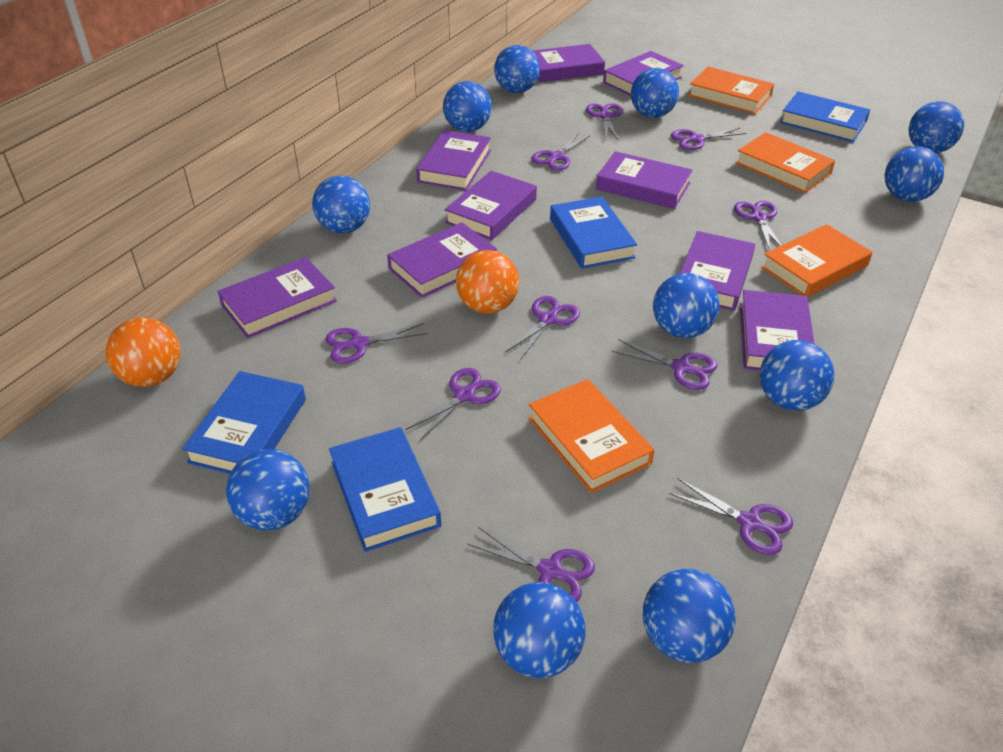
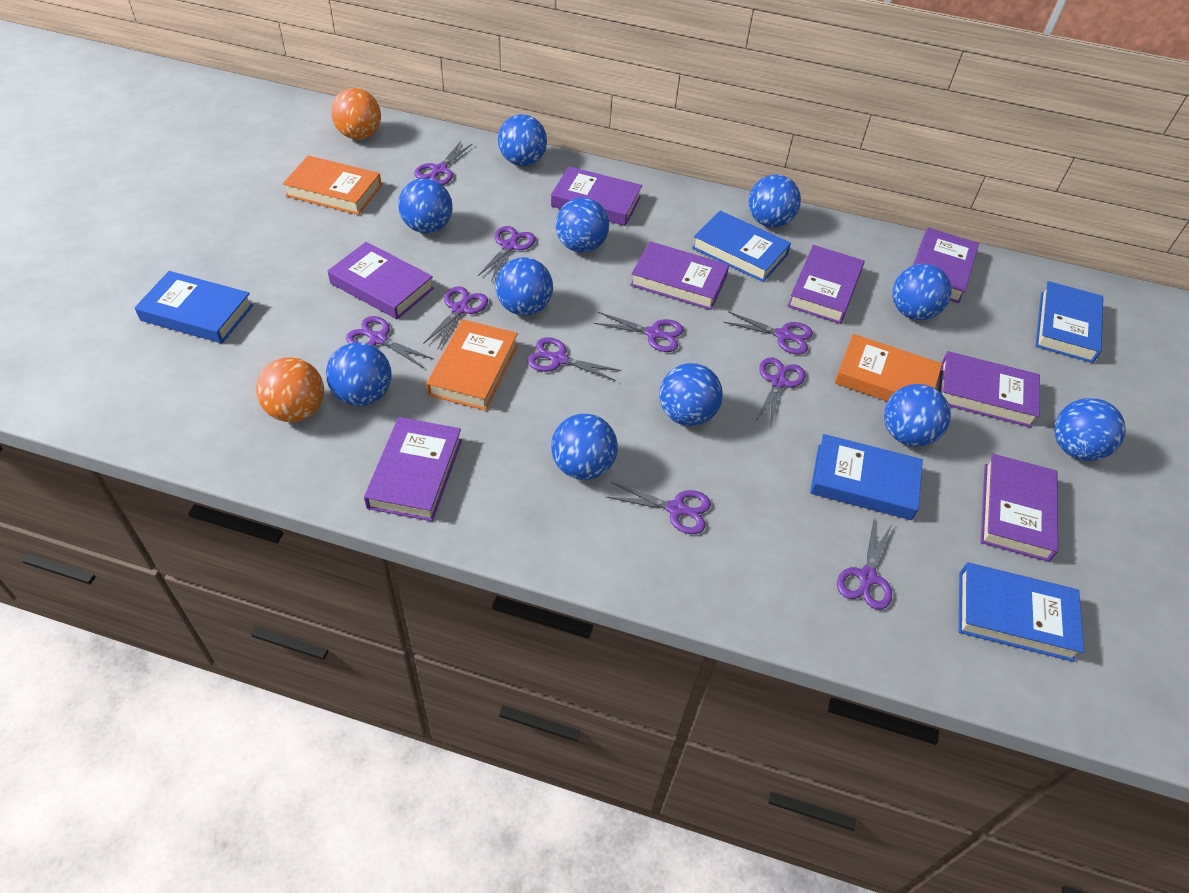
blue book: [182,371,306,474] [329,427,441,552] [550,197,637,269] [780,91,870,142] = 4 -> [135,271,253,343] [692,211,791,282] [810,434,923,520] [959,562,1084,662] [1036,281,1103,363] = 5
orange book: [528,379,655,493] [688,67,774,114] [735,132,835,193] [761,224,873,297] = 4 -> [283,155,382,215] [426,319,518,411] [834,334,942,402] = 3
purple book: [218,257,337,338] [387,222,497,298] [416,130,491,191] [445,171,537,240] [533,44,605,82] [596,151,692,209] [603,51,684,96] [680,231,755,311] [740,290,815,371] = 9 -> [328,242,434,319] [364,417,462,521] [551,166,642,226] [630,241,729,310] [788,245,865,324] [913,228,979,303] [938,351,1040,428] [981,453,1058,562] = 8

